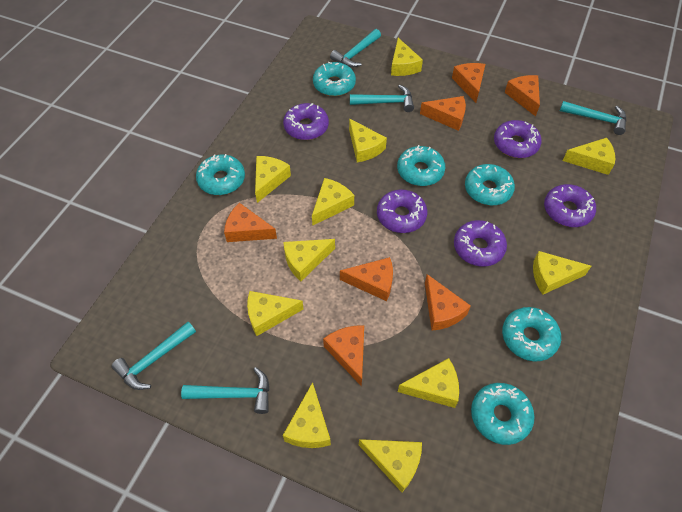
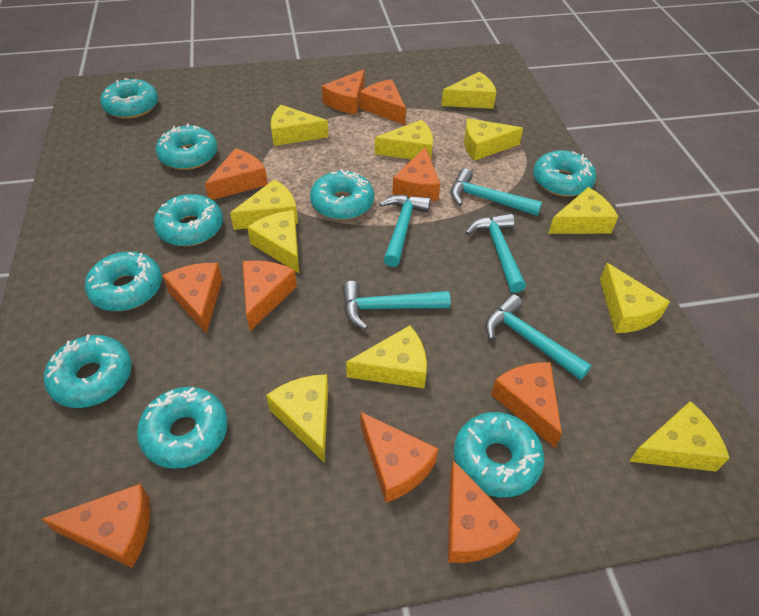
orange cheese: [224,203,277,242] [323,326,364,387] [340,257,393,301] [420,96,466,131] [425,274,471,331] [452,63,485,103] [505,75,540,116] = 7 -> [42,484,150,568] [163,263,222,334] [205,148,268,200] [242,261,297,331] [322,70,365,114] [360,79,406,125] [360,412,439,503] [392,147,440,201] [448,460,521,563] [491,362,562,448] = 10
purple donut: [283,103,329,140] [377,189,427,233] [454,220,507,267] [494,120,541,158] [544,184,596,227] = 5 -> none = 0
turquoise donut: [196,154,245,195] [313,62,356,96] [397,145,445,186] [465,164,515,205] [471,383,535,445] [502,307,561,362] = 6 -> [44,334,132,408] [85,252,162,311] [100,78,158,119] [137,387,228,469] [154,194,223,246] [156,124,218,170] [310,169,374,220] [454,412,544,498] [533,150,596,197] = 9

